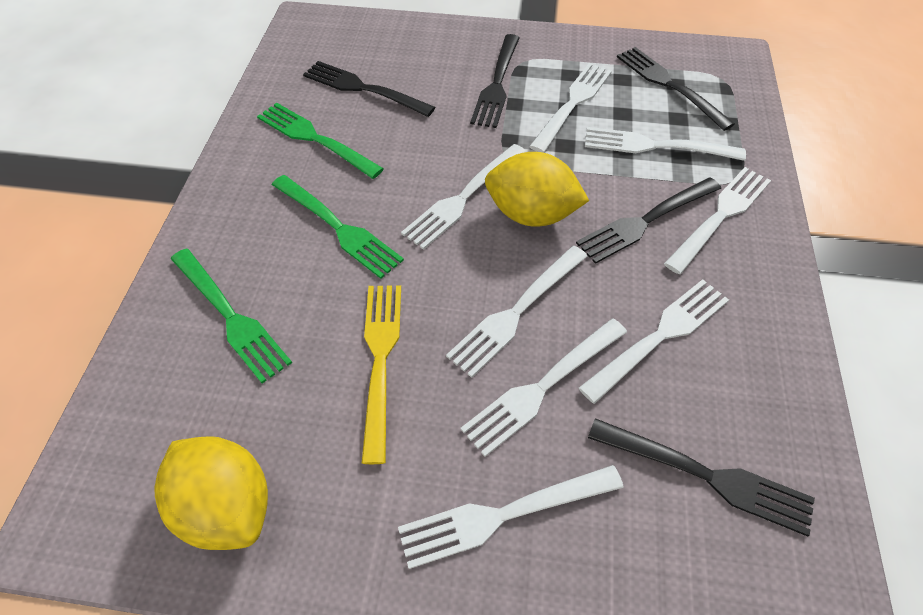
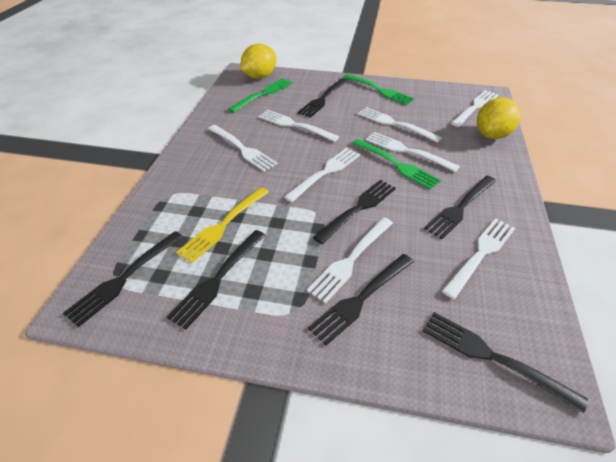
black fork: [303,61,436,117] [470,34,520,128] [576,177,721,264] [588,418,815,537] [617,47,735,131] = 5 -> [63,231,183,327] [167,230,265,330] [298,78,348,118] [308,254,414,346] [313,180,396,244] [423,312,588,413] [424,176,496,239] = 7

